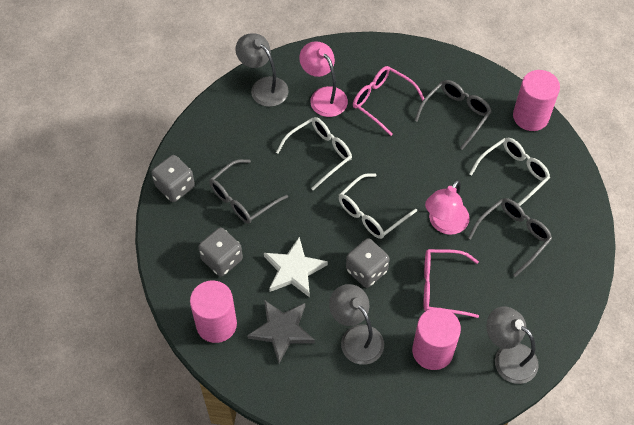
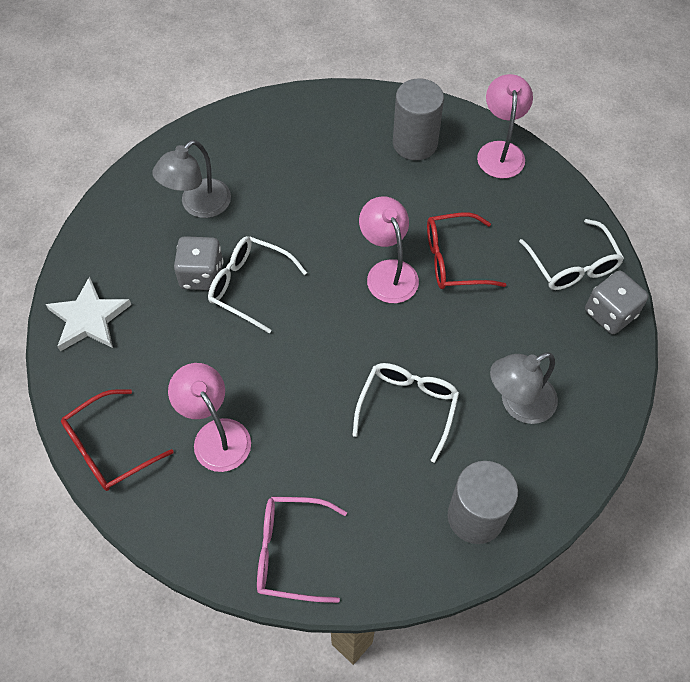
grey cylinder: none = 0 -> [393,78,444,160] [448,461,518,544] = 2
grey dice: [152,155,195,202] [198,227,243,277] [346,238,390,288] = 3 -> [174,236,223,290] [585,271,648,334] = 2
grey glasses: [209,159,288,224] [414,80,492,150] [468,198,552,277] = 3 -> none = 0
grey lamp: [236,33,289,107] [329,284,384,365] [486,306,539,384] = 3 -> [152,140,231,218] [490,352,558,424] = 2
grey star: [247,300,315,363] = 1 -> none = 0
pink cylinder: [190,280,237,343] [412,308,461,370] [513,70,560,131] = 3 -> none = 0
pink glasses: [353,66,425,136] [424,249,479,318] = 2 -> [257,497,347,603] = 1
pink lamp: [299,41,348,117] [425,180,470,235] = 2 -> [168,363,251,472] [359,196,419,303] [477,74,533,179] = 3
red glasses: none = 0 -> [61,389,174,491] [427,213,506,289] = 2

